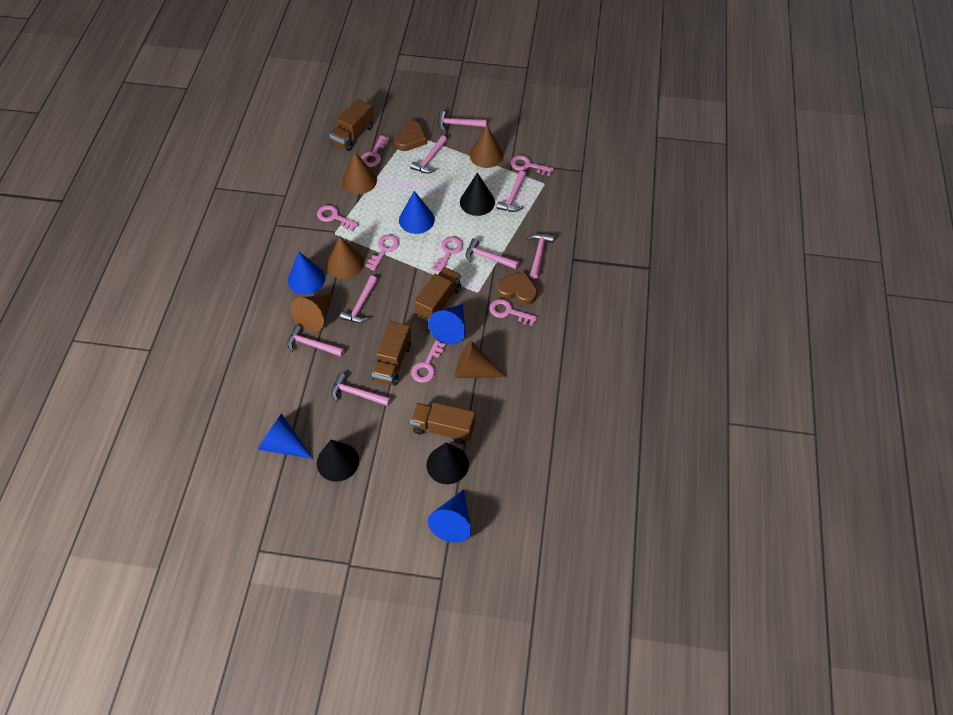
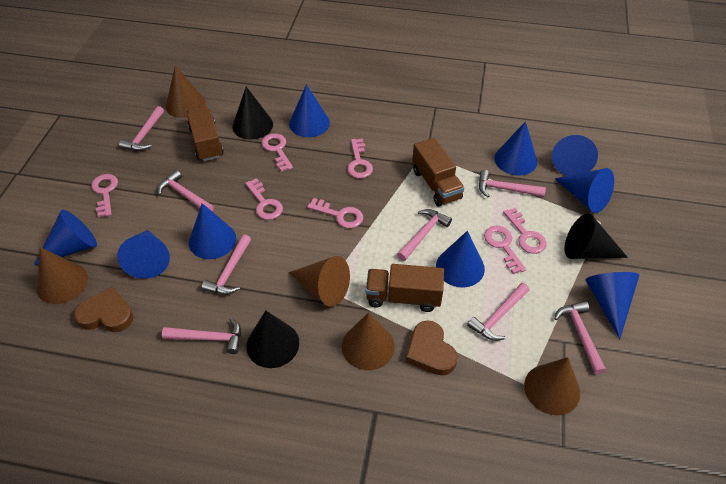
blue cone: [258,414,313,459] [288,252,325,295] [399,191,435,234] [428,304,466,345] [428,489,471,543] = 5 -> [34,210,97,266] [117,230,170,279] [189,203,236,259] [289,84,330,137] [436,231,485,287] [494,121,537,176] [552,135,598,176] [555,168,614,213] [585,272,640,339] = 9
brown truck: [329,99,374,151] [372,321,411,386] [410,402,475,444] [414,267,461,321] = 4 -> [186,105,223,161] [366,264,444,312] [412,138,464,206] = 3

